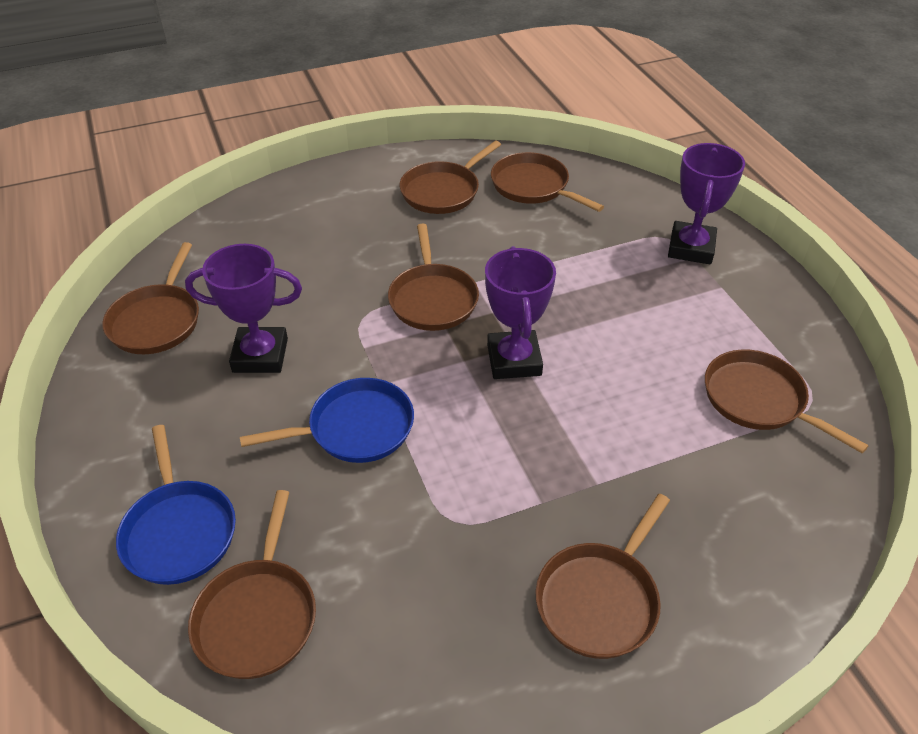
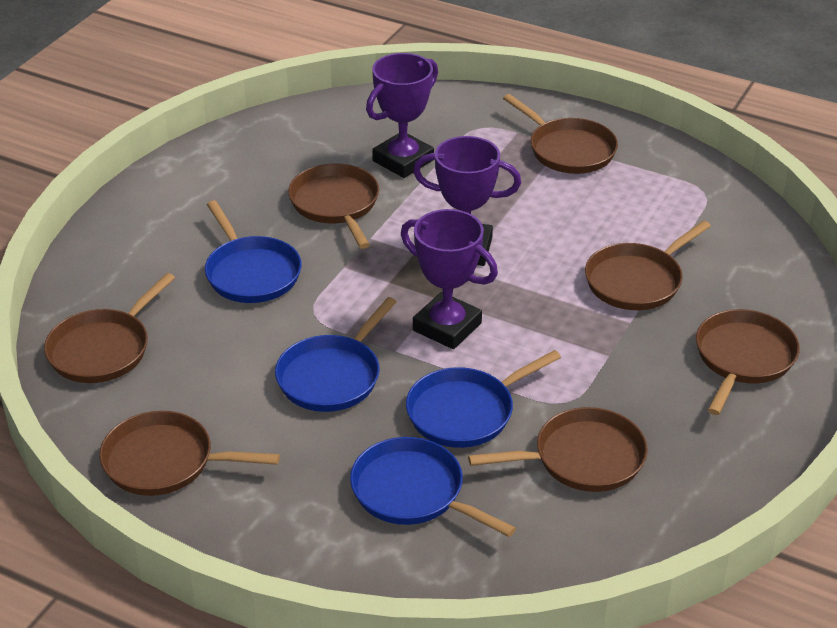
blue pan: [116,425,236,585] [240,378,414,463] = 2 -> [205,201,302,303] [275,297,397,412] [350,437,516,537] [406,350,561,448] = 4

